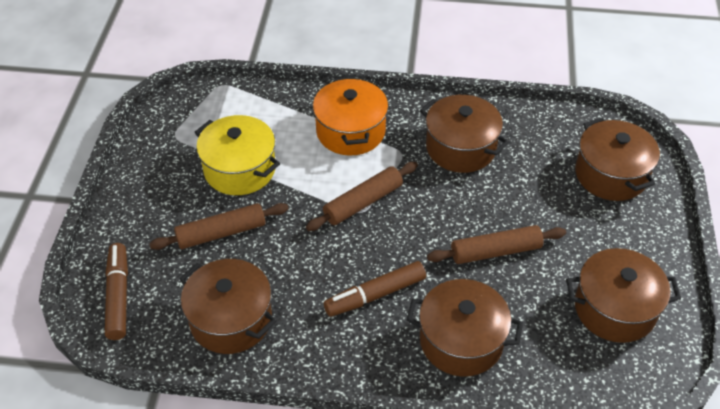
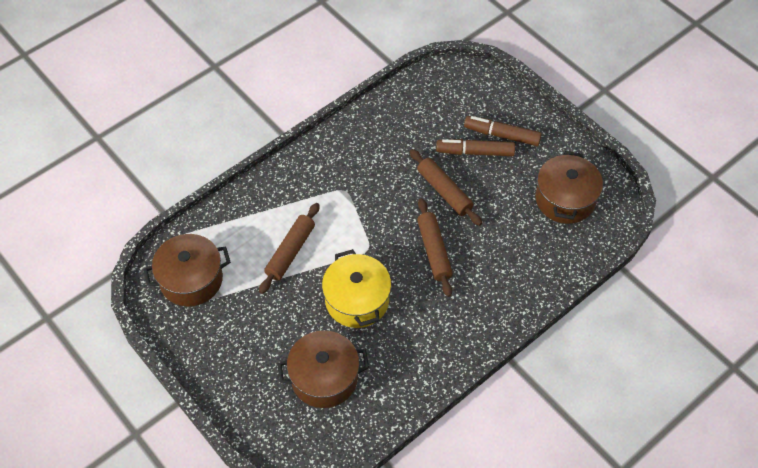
brown pot: [179,259,276,354] [407,279,523,377] [420,95,509,173] [566,248,681,343] [575,118,660,201] = 5 -> [143,234,231,307] [278,331,369,408] [535,151,603,224] = 3
orange pot: [313,77,388,155] = 1 -> none = 0

